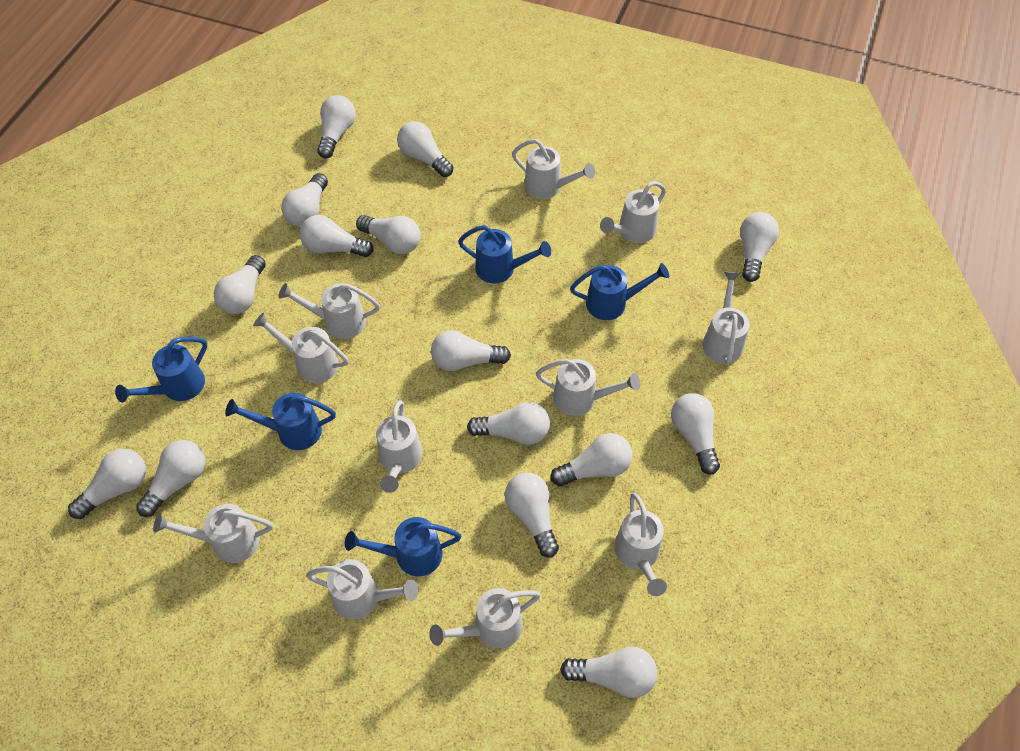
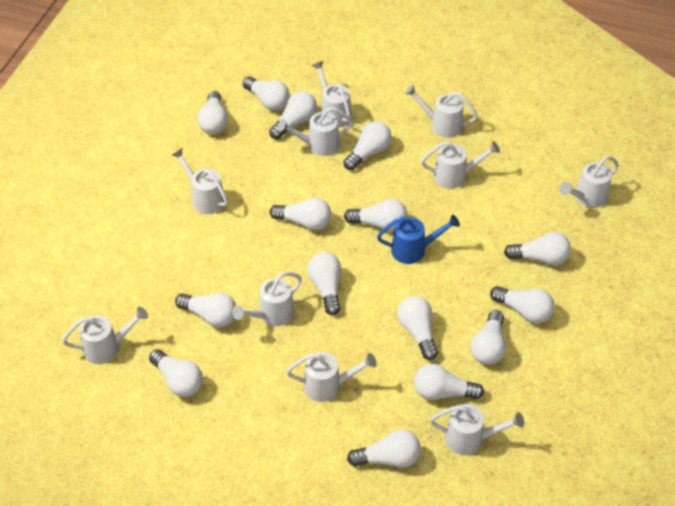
blue watering can: [115,337,207,402] [225,393,336,450] [345,517,461,576] [458,225,551,283] [570,263,669,320] = 5 -> [377,215,460,264] = 1
white watering can: [153,504,273,563] [253,312,348,383] [278,283,380,339] [306,559,419,619] [377,400,423,493] [429,588,541,649] [512,139,595,199] [536,359,641,416] [600,181,666,243] [614,493,667,596] [702,272,750,365] = 11 -> [62,307,148,364] [172,148,228,214] [232,272,302,326] [278,107,353,156] [286,352,377,402] [312,61,352,127] [405,85,478,138] [421,141,500,189] [430,404,524,455] [559,156,619,208] = 10

